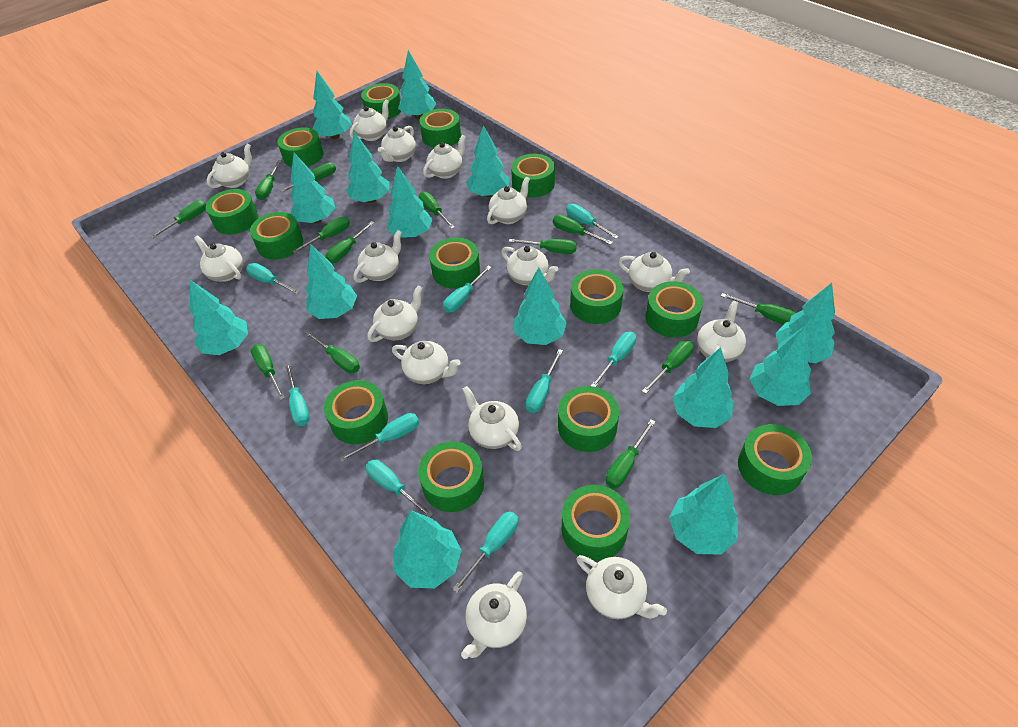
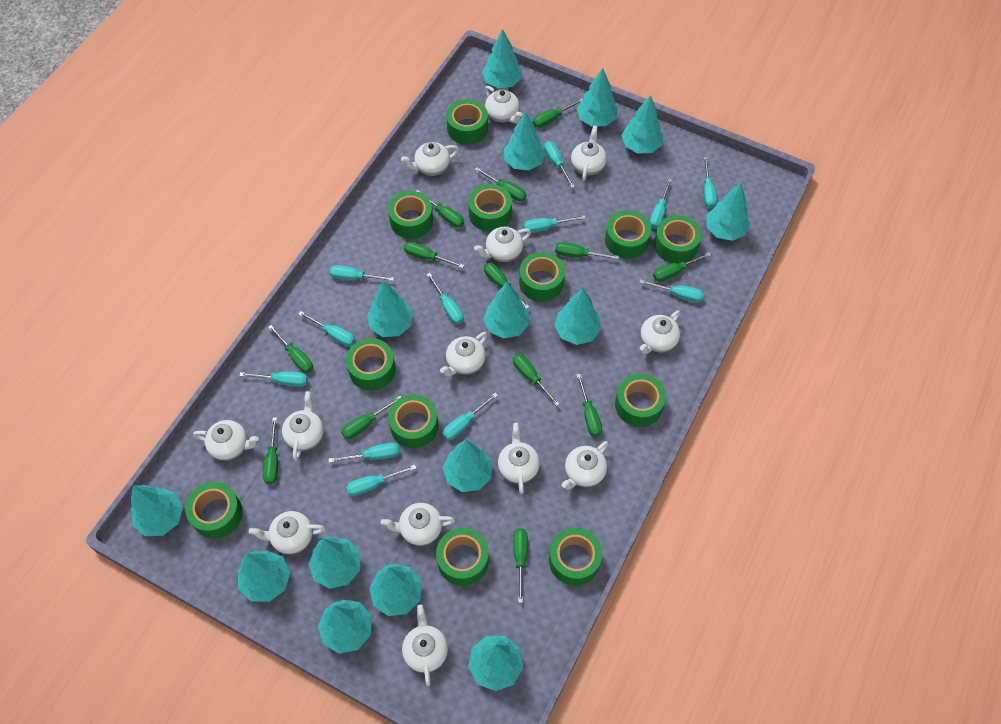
green tape: [206,189,258,234] [250,212,303,260] [277,127,323,167] [324,380,388,444] [361,83,401,119] [418,441,484,512] [419,109,461,148] [429,238,480,289] [511,154,555,197] [558,386,619,452] [561,485,630,561] [570,269,623,324] [645,281,703,338] [738,424,812,495] = 14 -> [185,482,243,539] [346,338,396,391] [388,191,433,239] [388,394,439,448] [436,528,489,586] [446,99,488,145] [468,184,512,232] [519,252,565,302] [549,528,602,586] [605,210,651,259] [615,374,666,427] [654,215,701,263] = 12
turquoise screwdriver: [246,263,300,295] [285,363,310,426] [340,413,420,462] [366,460,433,518] [443,266,492,313] [452,512,518,593] [526,349,563,413] [566,204,619,239] [591,332,636,387] = 9 -> [239,371,308,387] [298,311,356,347] [328,443,400,463] [330,265,394,281] [346,465,417,496] [427,273,464,324] [442,393,498,440] [523,215,586,233] [544,141,575,188] [639,280,704,302] [650,179,672,229] [704,157,717,208] = 12
turquoise tree: [190,280,248,355] [290,153,335,223] [306,244,357,319] [312,71,352,139] [346,132,390,203] [387,165,433,238] [394,510,462,588] [398,50,437,119] [466,125,510,197] [513,267,567,345] [669,474,738,554] [673,347,734,428] [749,325,811,406] [776,283,835,363] = 14 -> [130,485,183,536] [238,550,290,602] [308,537,360,589] [318,599,372,654] [367,281,413,337] [369,564,422,616] [443,440,492,492] [468,636,523,691] [482,29,522,88] [483,282,529,339] [504,112,546,171] [554,288,601,345] [577,68,618,127] [621,95,663,154] [706,183,750,241] = 15
white teapot: [194,235,243,282] [206,144,252,188] [350,100,389,141] [353,230,402,283] [367,286,422,342] [378,126,416,162] [392,341,461,384] [423,135,466,179] [461,571,527,659] [462,386,522,451] [487,177,530,224] [501,246,558,285] [576,555,667,620] [618,252,690,292] [697,300,746,362] = 15 -> [193,420,259,461] [249,511,325,554] [282,391,324,461] [381,503,455,546] [401,142,459,176] [402,605,448,686] [440,332,487,376] [474,227,531,262] [485,86,523,123] [498,423,540,494] [562,441,608,489] [571,126,607,181] [640,310,680,354] = 13

